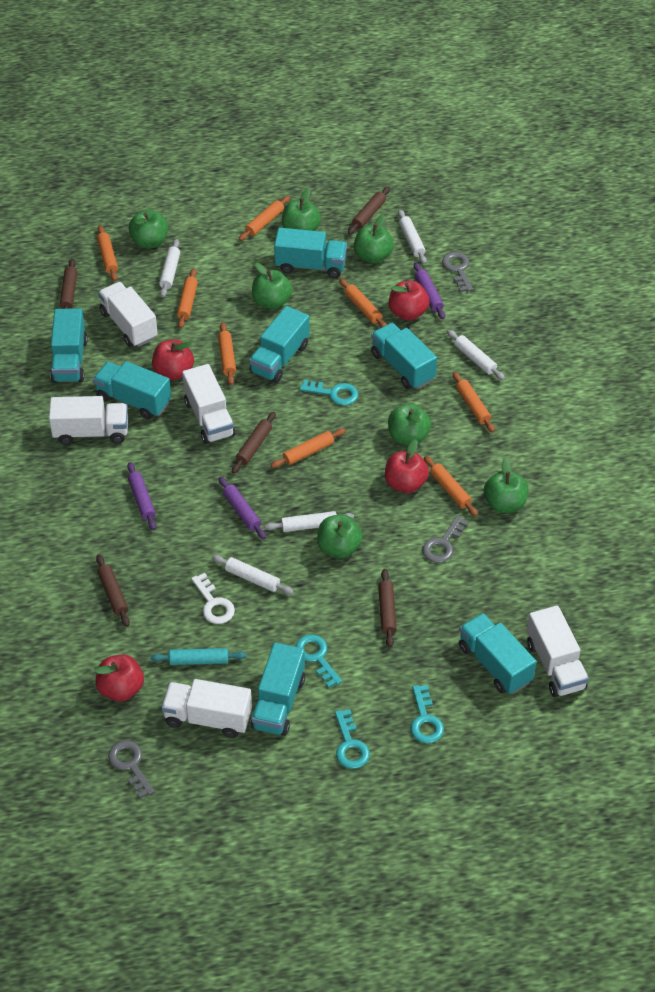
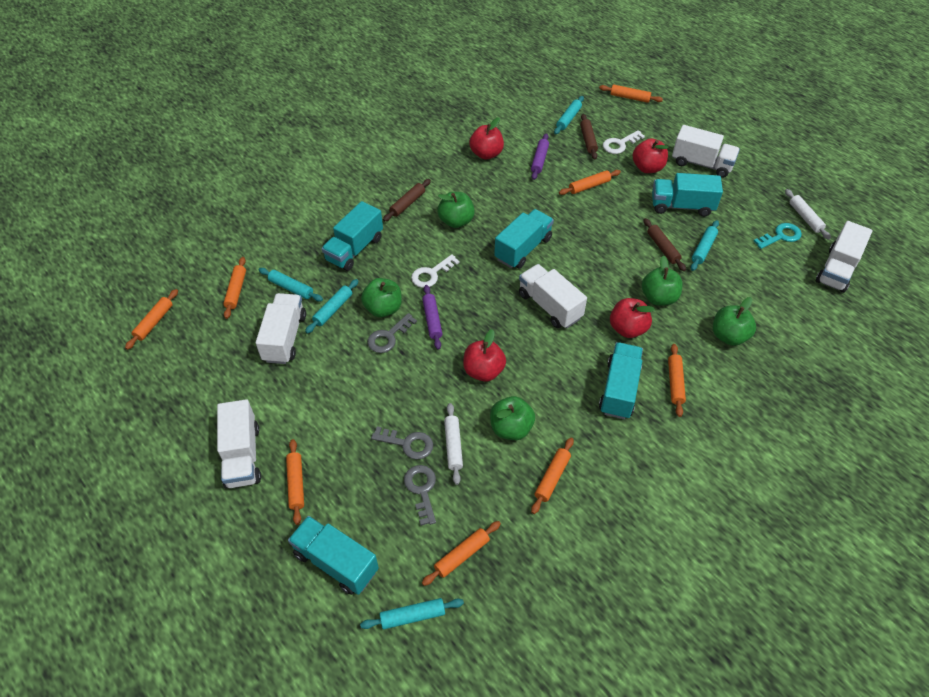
brown rolling pin: [60,259,77,309] [96,555,130,627] [232,412,276,474] [348,186,390,235] [378,569,397,647] = 5 -> [383,179,431,222] [580,114,598,159] [644,218,686,271] = 3
green apple: [129,210,168,248] [252,263,292,309] [282,188,321,231] [317,514,363,558] [354,214,394,264] [388,404,431,445] [484,458,528,513] = 7 -> [361,278,402,317] [437,192,475,228] [490,396,535,440] [642,255,683,306] [713,297,756,346] = 5
purple rolling pin: [127,462,156,530] [219,477,266,539] [414,262,445,319] = 3 -> [422,285,442,350] [531,133,549,180] = 2
turquoise key: [295,634,342,688] [300,379,358,406] [335,709,370,769] [411,685,444,743] = 4 -> [754,223,802,249] = 1
turquoise rolling pin: [151,648,247,665] = 1 -> [259,268,323,301] [305,279,358,334] [360,598,464,629] [554,96,584,134] [691,220,719,271] = 5
turquoise truck: [50,308,88,383] [93,361,171,419] [249,306,309,383] [250,642,305,736] [274,228,347,278] [371,323,437,389] [459,613,536,694] = 7 -> [288,516,379,595] [322,201,383,271] [494,209,554,269] [599,342,643,419] [652,173,723,217] = 5
white key: [191,573,235,624] = 1 -> [411,254,460,288] [603,130,645,154] = 2
white rolling pin: [159,239,180,297] [212,555,294,594] [264,511,354,532] [398,210,427,264] [447,330,505,380] = 5 -> [444,403,463,485] [785,189,831,240] = 2

